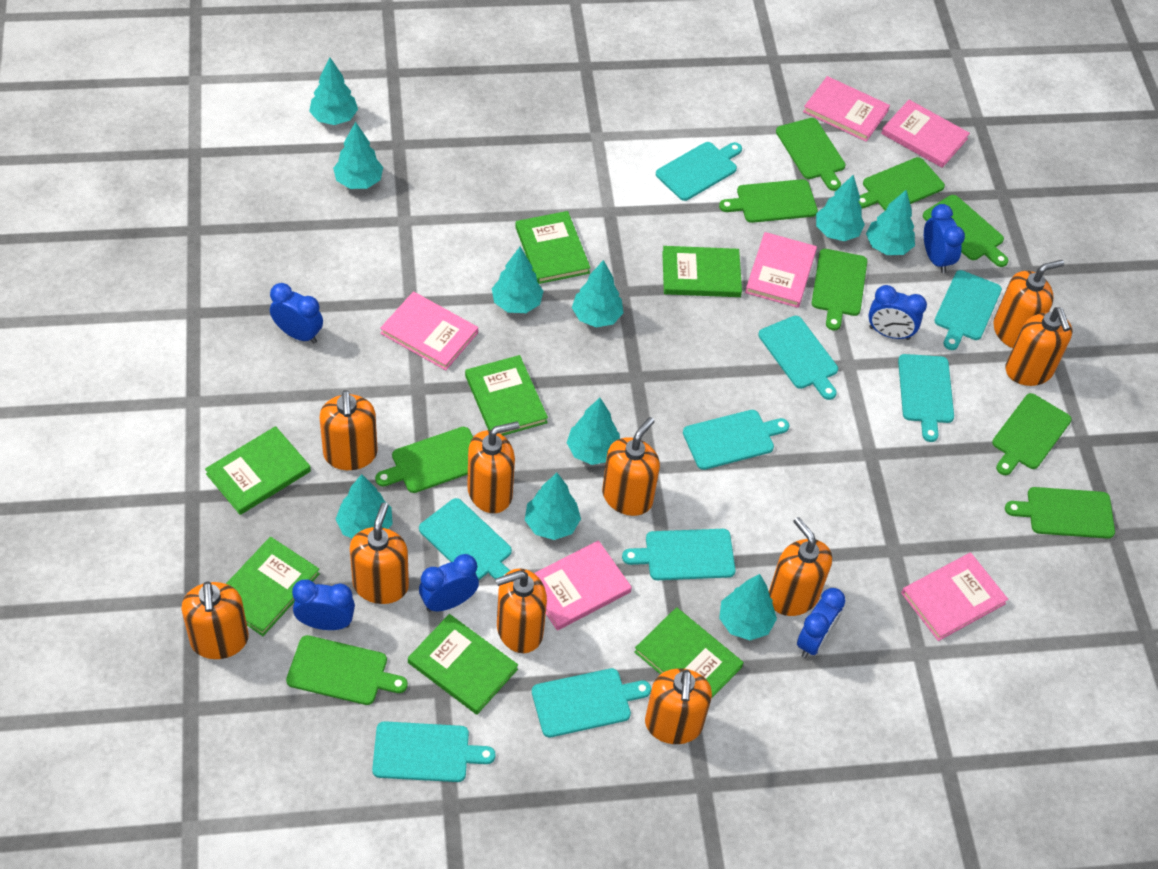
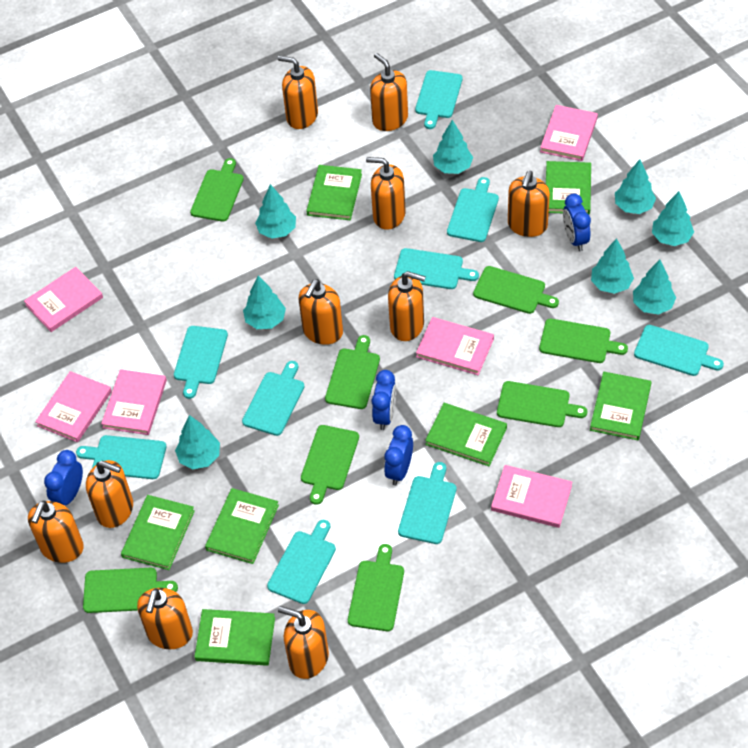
blue clock: [270,283,323,344] [292,579,355,630] [419,554,479,612] [797,588,846,658] [868,285,927,340] [924,204,965,273] = 6 -> [44,450,83,505] [372,370,396,430] [384,425,413,485] [563,194,591,251] = 4
green cutting board: [286,635,408,705] [375,427,473,493] [719,179,818,223] [776,118,846,191] [812,249,867,330] [859,157,945,211] [923,195,1009,267] [992,393,1072,475] [1005,487,1115,539] = 9 -> [83,568,178,613] [190,158,244,222] [301,425,359,505] [325,335,380,409] [348,544,404,631] [473,266,559,314] [497,381,587,427] [539,319,628,363] = 8
turquoise tree: [309,58,358,125] [333,121,383,189] [335,474,393,538] [492,247,543,313] [525,473,581,540] [567,398,620,465] [572,260,624,328] [719,574,777,640] [816,175,865,241] [866,190,915,255] = 10 -> [175,415,220,469] [243,276,286,329] [255,184,296,239] [433,120,473,174] [591,238,634,294] [615,159,656,214] [633,259,676,315] [652,191,694,246] = 8

